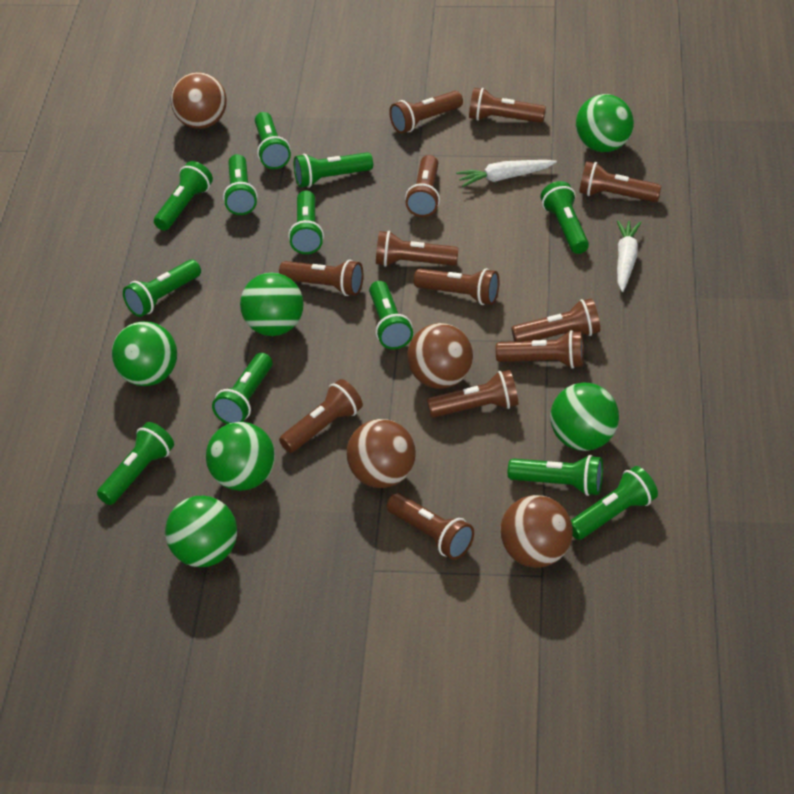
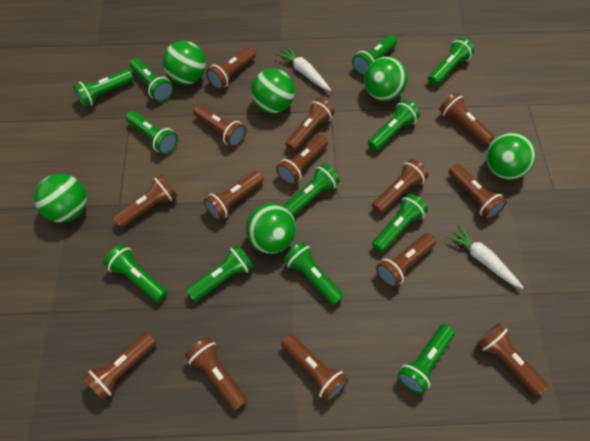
brown ball: [171,72,227,129] [346,419,416,488] [407,323,473,389] [500,495,573,568] = 4 -> none = 0
brown flashlight: [279,260,363,296] [279,379,363,453] [376,231,459,267] [386,493,474,560] [389,91,463,133] [405,155,440,217] [414,268,499,305] [427,370,519,417] [469,88,546,123] [496,330,584,369] [511,298,600,341] [579,161,662,202] = 12 -> [83,332,156,401] [113,175,177,228] [185,337,247,411] [193,104,246,147] [204,171,264,221] [206,47,256,90] [276,135,328,185] [281,334,348,402] [285,98,335,152] [372,159,428,214] [376,233,436,287] [439,92,494,145] [449,164,507,219] [477,323,548,396] = 14

